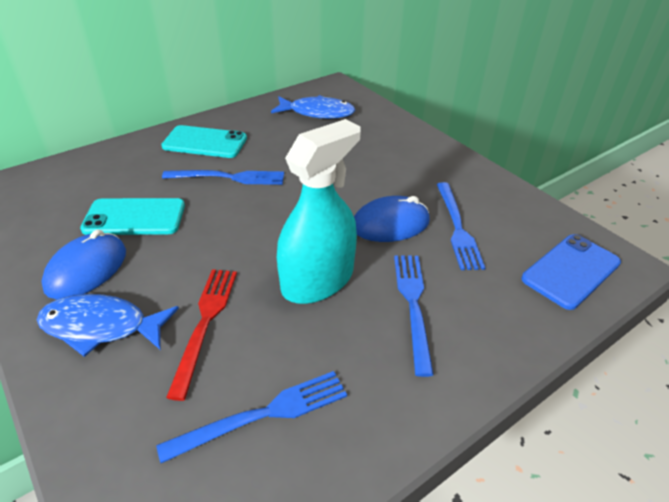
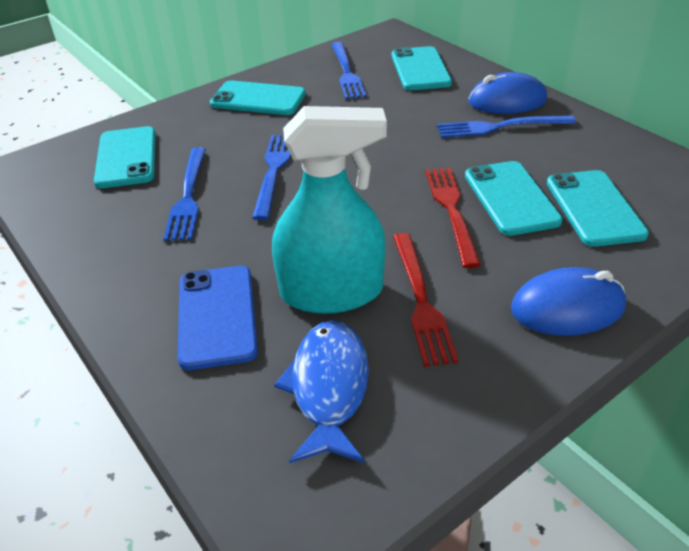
blue fish: [37,294,179,357] [271,95,355,119] = 2 -> [274,320,369,463] = 1
red fork: [166,269,237,401] = 1 -> [393,233,459,367] [425,168,481,268] = 2
turquoise phone: [80,198,185,235] [161,125,247,158] = 2 -> [94,126,156,188] [210,80,306,115] [392,46,452,90] [465,161,563,236] [547,170,649,247] = 5

